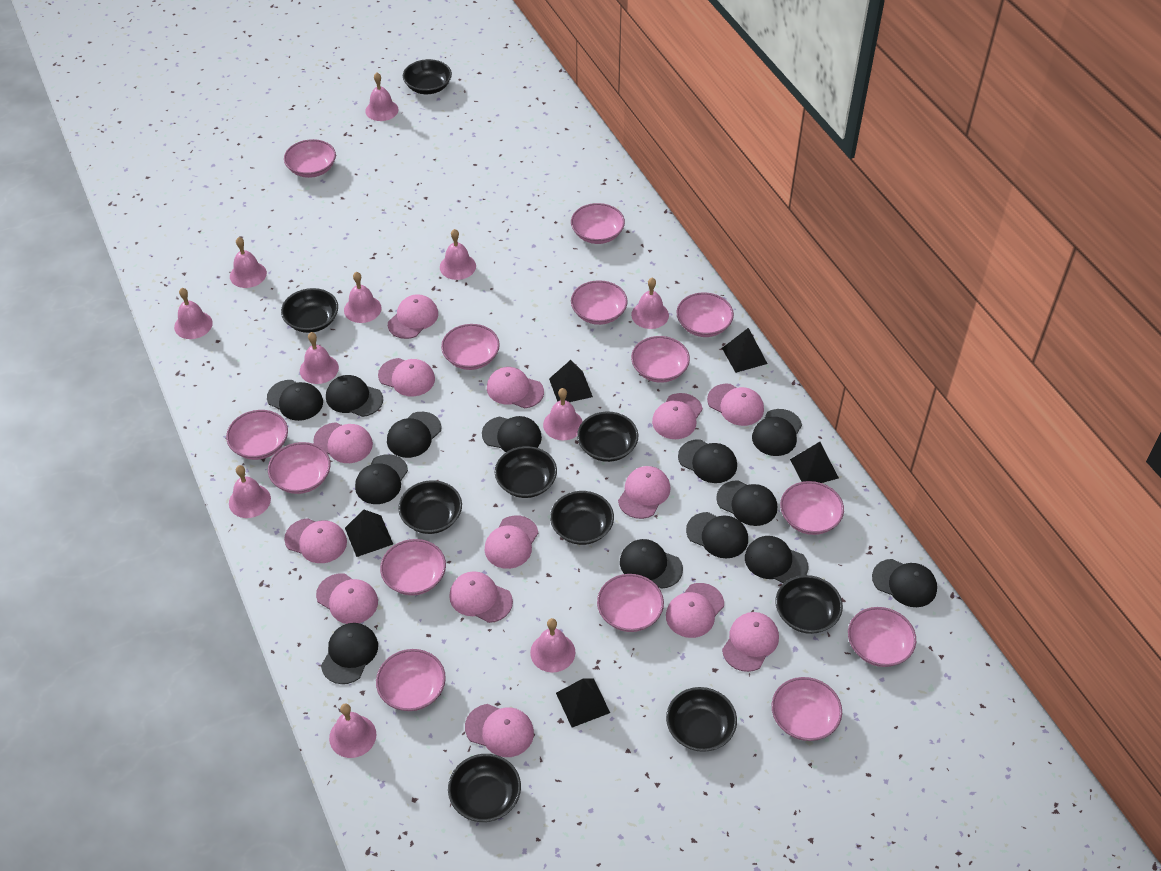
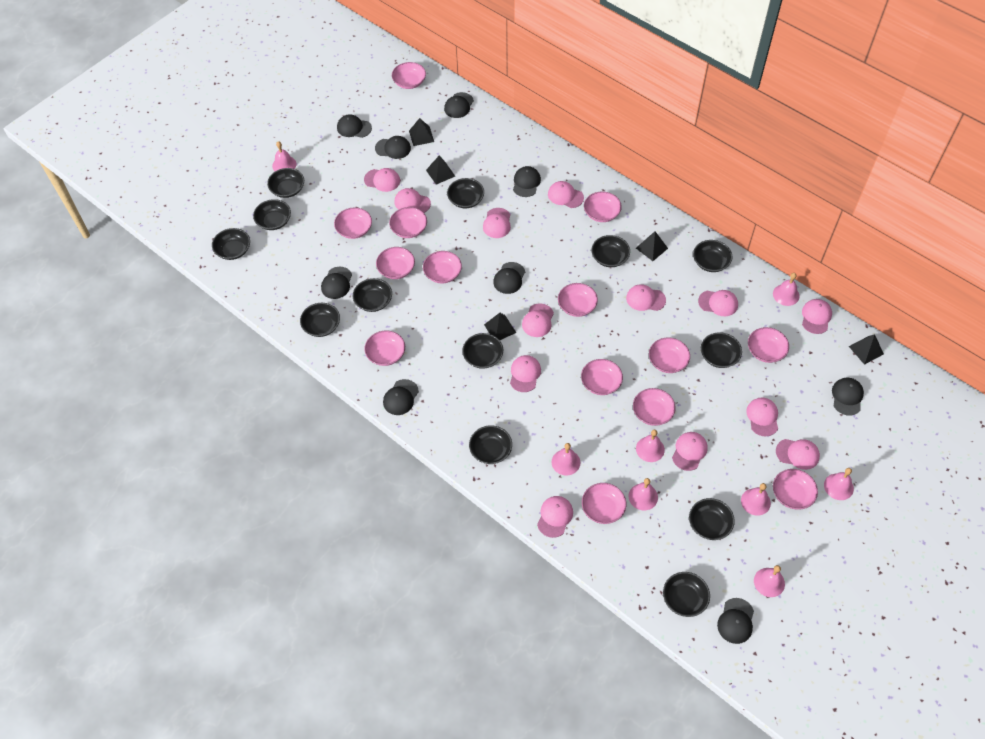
black bowl: [281,288,338,333] [398,480,462,534] [403,59,452,94] [448,754,521,822] [495,446,557,498] [550,491,614,545] [577,411,638,462] [666,687,737,752] [776,575,843,634] = 9 -> [212,228,250,260] [253,199,291,230] [267,168,304,198] [300,303,340,337] [353,278,392,312] [447,178,484,208] [462,333,503,369] [469,425,512,464] [591,235,630,267] [663,572,710,617] [689,498,735,540] [693,240,733,272] [701,332,742,368] = 13
black cap: [267,380,323,421] [321,623,378,684] [326,375,383,417] [355,454,408,504] [387,412,441,458] [482,416,542,452] [620,539,683,589] [678,439,737,483] [686,512,748,558] [716,480,777,526] [745,536,808,583] [752,409,802,456] [872,559,937,607] = 13 -> [321,267,352,299] [337,114,372,138] [375,136,411,159] [383,379,419,415] [444,92,474,118] [493,262,525,294] [513,166,541,197] [717,598,754,644] [832,378,864,416] = 9
pink bell: [174,288,213,339] [229,465,271,518] [230,237,267,288] [300,332,339,384] [329,703,376,758] [344,272,381,323] [365,73,399,121] [440,229,476,280] [530,618,575,672] [543,388,583,440] [631,278,669,329] = 11 -> [272,141,297,171] [552,443,580,476] [629,478,658,510] [636,430,665,462] [741,483,771,516] [754,565,785,597] [773,273,800,306] [824,468,854,500] = 8
pink cap: [284,518,347,563] [313,422,373,463] [316,573,378,624] [378,358,435,396] [388,294,438,339] [449,571,513,623] [465,704,534,757] [485,515,538,569] [487,367,544,408] [618,466,670,519] [652,393,703,439] [666,583,724,638] [707,384,764,426] [722,612,779,672] = 14 -> [364,168,400,192] [395,188,431,213] [483,208,511,238] [510,355,541,392] [522,303,554,337] [537,496,573,538] [548,181,584,208] [626,284,666,311] [672,432,708,471] [698,290,738,316] [746,398,778,436] [776,439,820,470] [802,299,832,334] = 13

